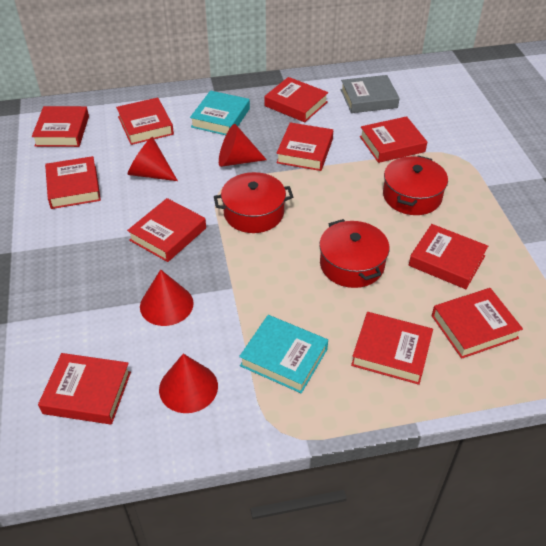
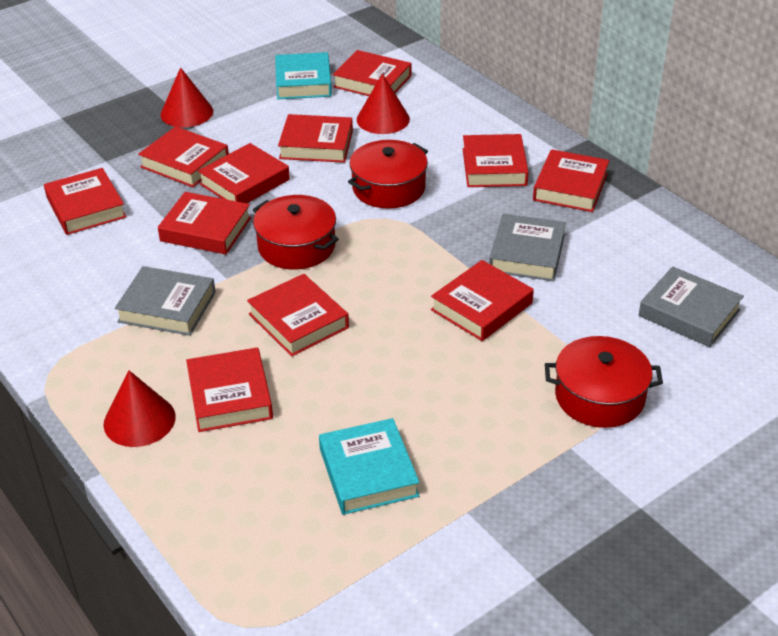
grey book: [341,75,399,113] = 1 -> [115,266,216,336] [489,214,566,281] [638,266,744,347] = 3
red cone: [127,137,178,181] [140,269,194,326] [159,354,218,413] [219,124,267,167] = 4 -> [103,370,176,447] [161,67,213,127] [357,73,410,134] = 3

